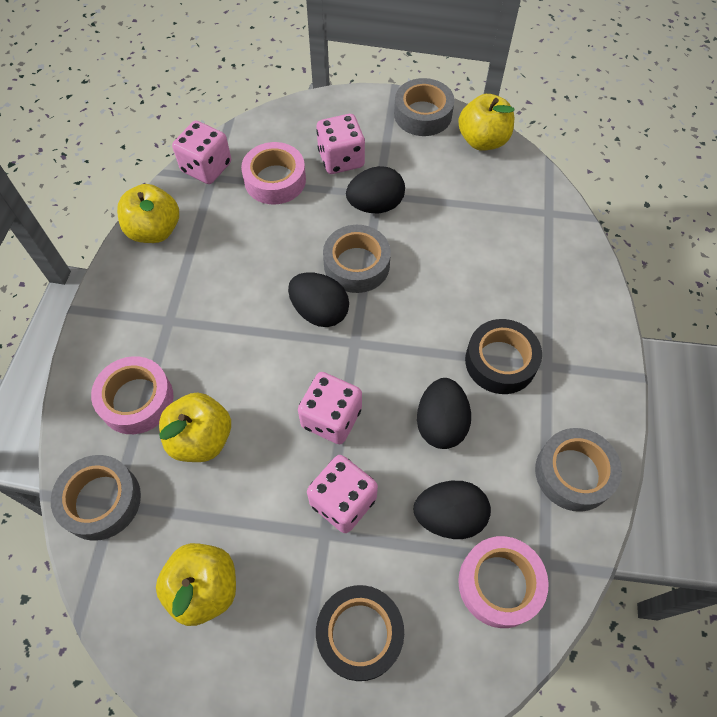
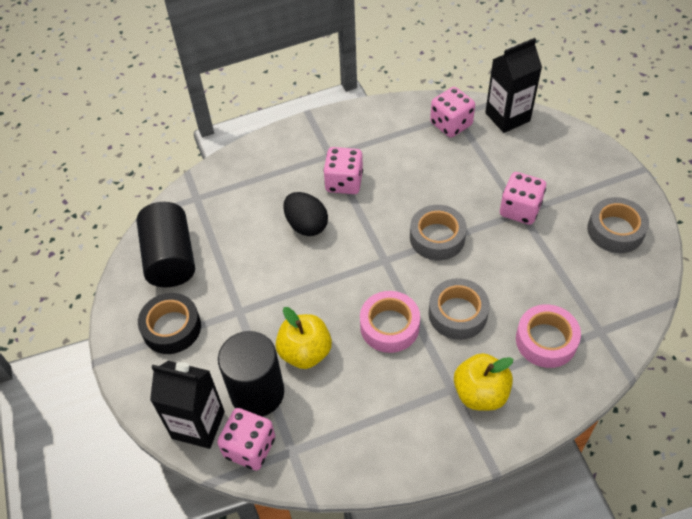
black carton: none = 0 -> [150,361,225,449] [485,38,542,133] = 2
black cylinder: none = 0 -> [137,202,195,287] [218,331,284,417] = 2
black egg: [288,272,349,327] [346,166,405,213] [414,481,491,539] [417,378,471,449] = 4 -> [283,192,328,236] = 1
black tape: [316,585,404,681] [465,319,542,394] = 2 -> [138,293,201,354] = 1
grey tape: [51,455,141,541] [323,225,391,293] [394,78,455,136] [535,428,622,512] = 4 -> [410,205,467,260] [429,278,490,340] [587,197,649,253] = 3
pink tape: [91,356,174,434] [241,142,306,204] [458,536,549,628] = 3 -> [360,291,420,353] [516,304,581,368] = 2
yellow apple: [117,184,179,243] [156,543,236,626] [159,393,231,462] [458,94,514,151] = 4 -> [275,307,332,369] [454,353,514,411] = 2

